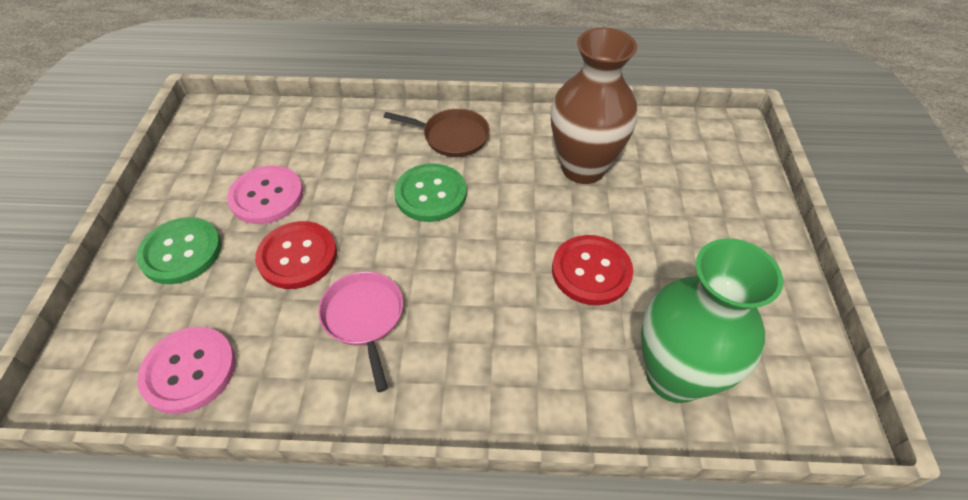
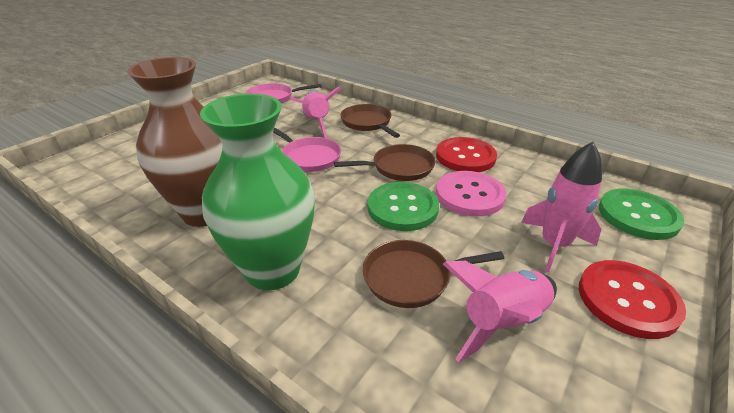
brown pan: [384,109,490,157] = 1 -> [334,144,436,181] [340,104,400,138] [363,240,504,308] = 3
pink button: [137,327,236,414] [227,166,303,224] = 2 -> [436,171,506,217] = 1
pink pan: [318,271,403,392] = 1 -> [245,83,321,103] [273,127,341,172] = 2
pink rocket: none = 0 -> [290,86,342,138] [443,261,557,362] [521,142,602,272] = 3

